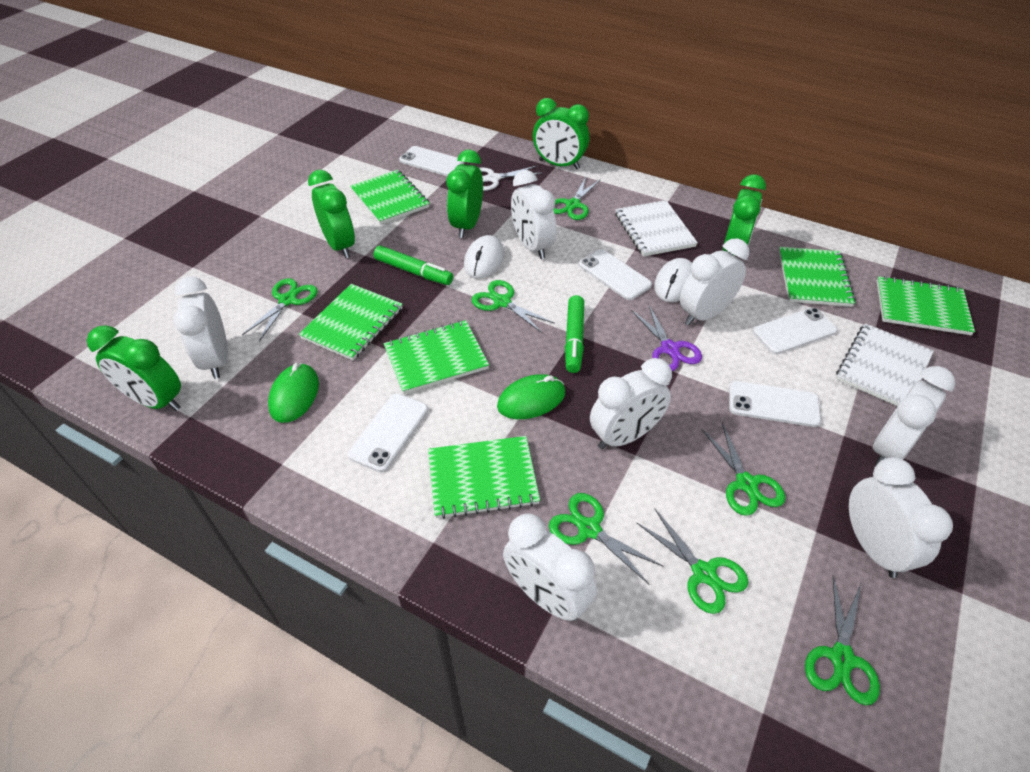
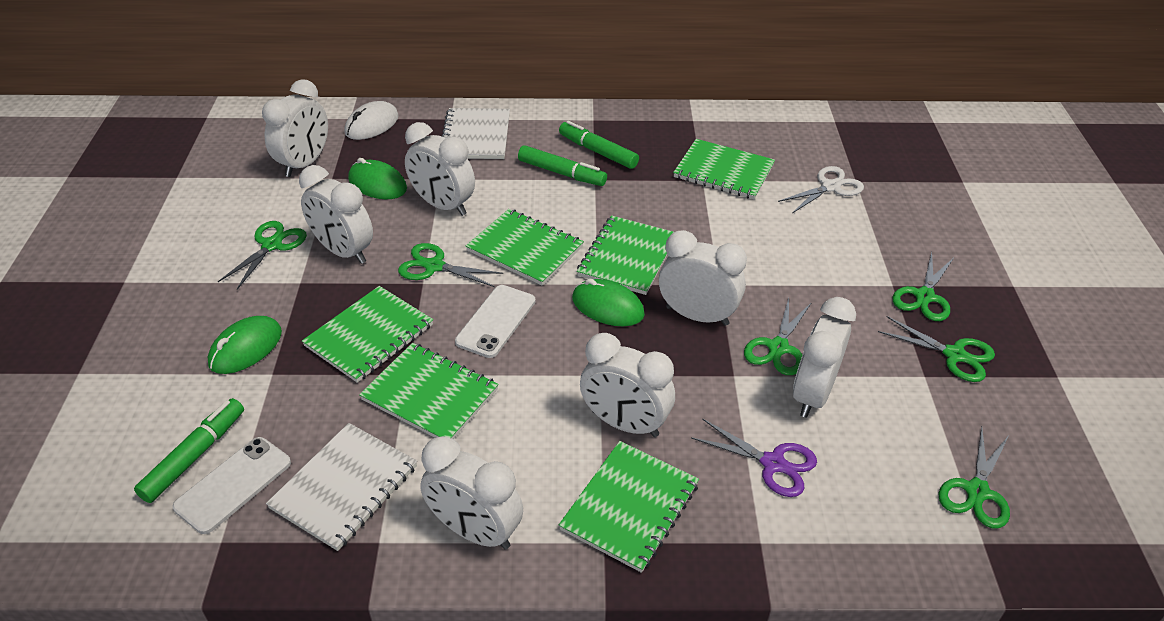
green clock: [87,325,181,411] [308,170,355,258] [447,150,483,238] [533,98,589,169] [723,174,766,256] = 5 -> none = 0
green marker: [374,246,453,285] [565,295,584,373] = 2 -> [134,398,244,503] [518,145,607,186] [559,121,639,169] = 3
green mouse: [268,363,319,423] [497,374,565,419] = 2 -> [208,316,282,374] [348,158,407,199] [572,278,645,327] = 3
green scissors: [242,278,318,341] [471,280,555,334] [549,493,663,584] [553,177,601,220] [637,508,748,614] [702,423,786,516] [805,576,880,705] = 7 -> [218,221,307,289] [398,243,503,287] [744,298,812,375] [878,316,995,382] [892,252,954,321] [938,427,1010,529] = 6
white mouse: [464,235,504,279] [654,258,692,302] = 2 -> [344,101,399,140] = 1
white phone: [348,394,428,472] [399,146,464,176] [579,249,652,300] [729,381,821,427] [753,308,837,354] = 5 -> [172,437,291,534] [455,285,536,358] = 2

